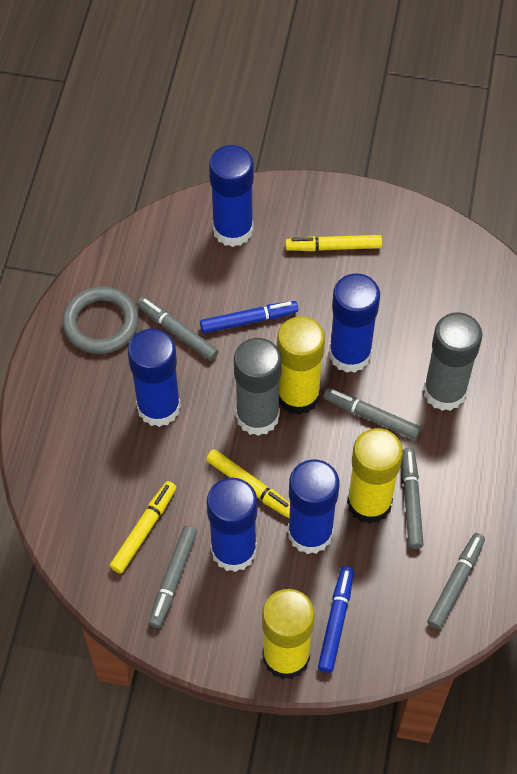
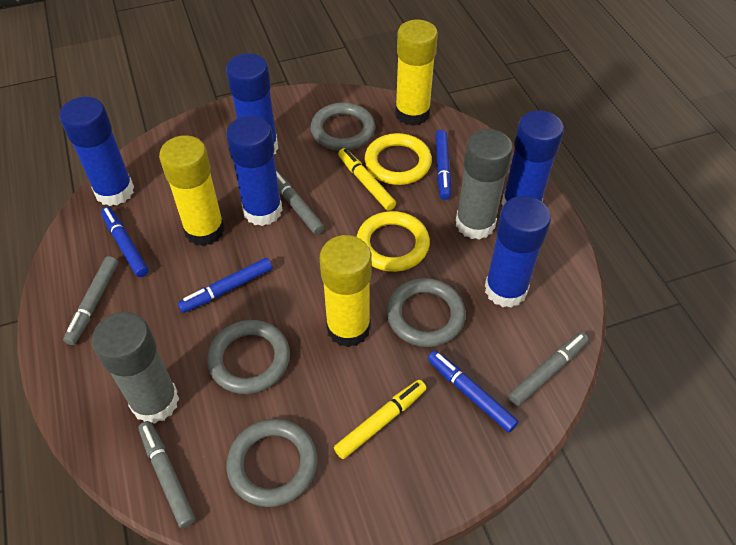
blue marker: [200,301,298,333] [318,566,354,673] = 2 -> [101,207,149,277] [178,258,273,313] [428,351,519,432] [435,130,451,200] = 4
grey marker: [137,297,219,361] [149,526,197,628] [323,388,421,439] [402,448,424,549] [427,533,485,629] = 5 -> [63,256,118,345] [138,421,195,528] [276,170,324,235] [508,332,589,406] = 4
grey ring: [62,286,139,354] = 1 -> [207,320,290,394] [226,419,317,507] [310,102,375,151] [386,278,466,347] = 4
yellow marker: [110,481,176,574] [206,449,290,518] [285,235,382,251] = 3 -> [334,380,427,459] [338,148,396,211] = 2
yellow ring: none = 0 -> [356,211,430,272] [364,133,432,185] = 2

